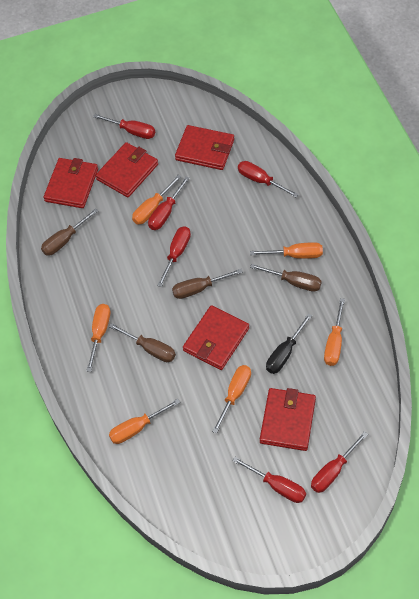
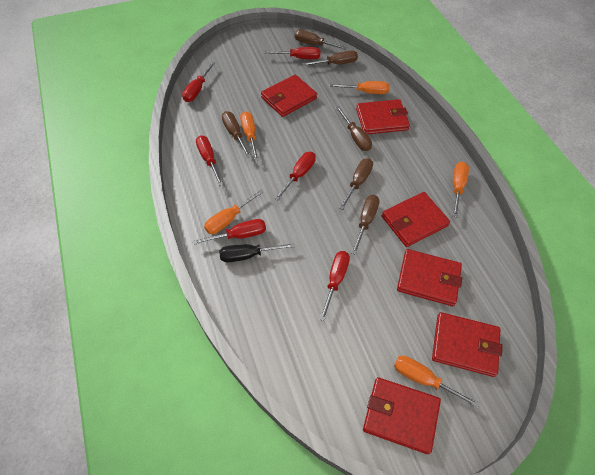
brown screwdriver: [41,208,98,255] [109,323,176,362] [172,269,243,299] [250,264,322,292] = 4 -> [222,111,251,158] [294,30,347,50] [302,50,358,66] [336,106,372,151] [339,158,373,210] [352,195,380,255] = 6
orange screwdriver: [86,304,110,372] [109,399,180,444] [132,175,181,225] [212,365,251,434] [250,242,323,259] [324,298,345,366] = 6 -> [204,190,264,234] [240,111,259,161] [330,81,390,94] [394,356,479,408] [453,162,469,218] = 5
red wallet: [43,158,98,208] [95,142,158,197] [175,125,234,170] [183,305,249,370] [260,388,316,451] = 5 -> [261,74,317,117] [356,99,410,134] [363,377,441,454] [382,192,450,247] [397,249,462,306] [432,312,502,377] = 6

